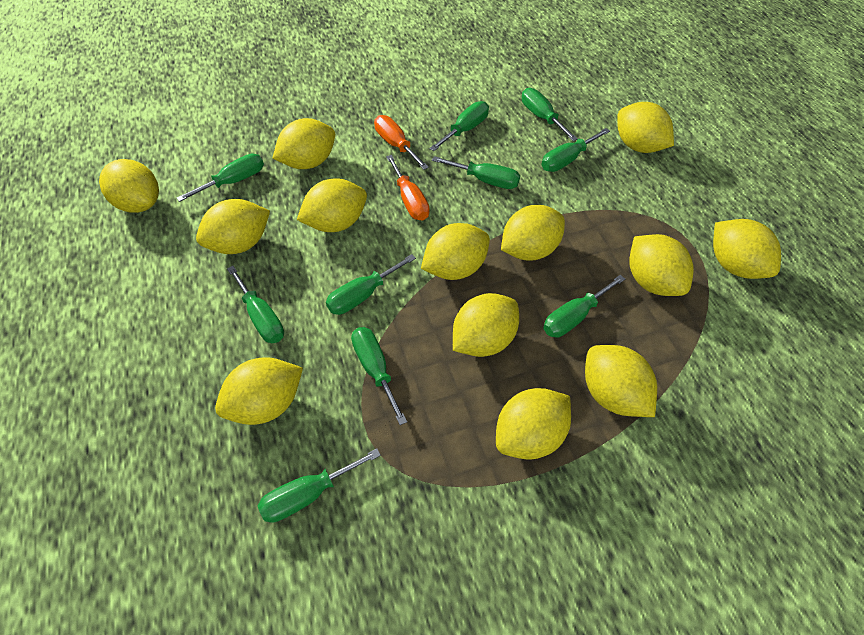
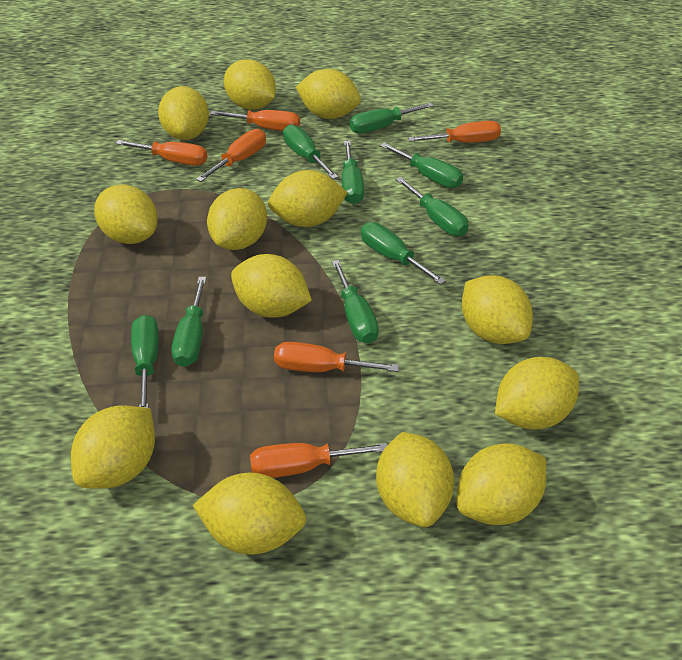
green screwdriver: [177,154,264,202] [227,266,284,343] [258,448,381,522] [326,254,416,315] [351,327,407,425] [429,101,489,151] [432,156,520,189] [522,88,578,141] [541,128,610,172] [543,275,625,337] = 10 -> [131,315,159,408] [172,277,207,367] [283,124,338,179] [332,260,379,344] [342,141,364,204] [350,103,434,133] [361,222,446,285] [380,143,463,188] [396,177,469,236] = 9
orange screwdriver: [374,115,429,170] [386,155,430,221] = 2 -> [116,140,207,166] [196,129,266,182] [210,110,300,131] [250,443,387,478] [274,342,399,372] [408,121,501,143] = 6

